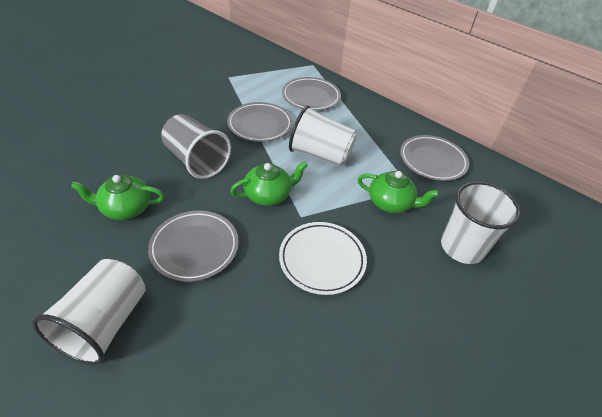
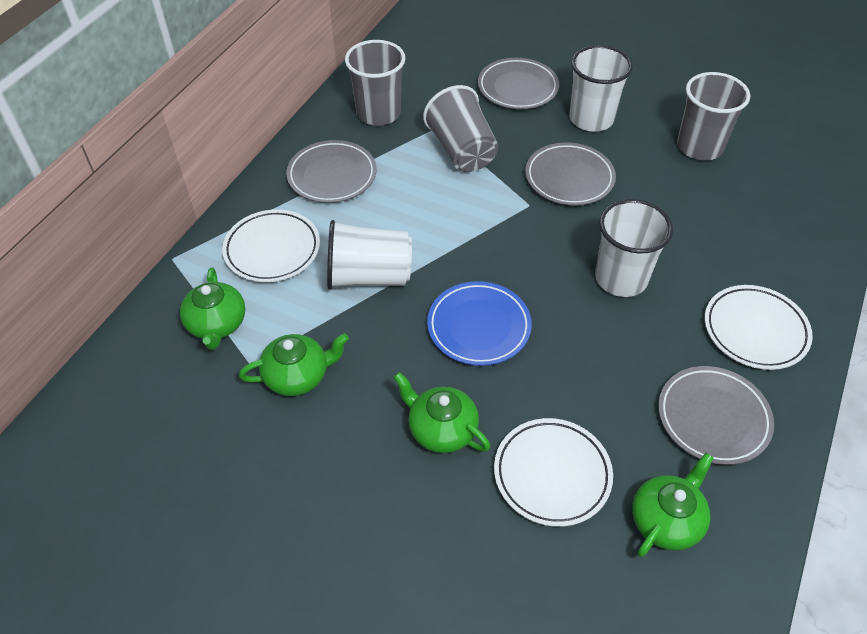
blue plate: none = 0 -> [427,281,532,366] = 1
green teapot: [71,175,165,220] [230,161,308,206] [357,171,439,213] = 3 -> [180,267,246,350] [239,333,349,396] [393,372,490,453] [632,453,714,557] = 4
grey cup: [161,114,231,179] = 1 -> [345,40,405,126] [423,85,498,172] [677,72,750,161] = 3
white plate: [279,222,367,295] = 1 -> [222,209,320,282] [494,418,613,527] [704,285,813,370] = 3

